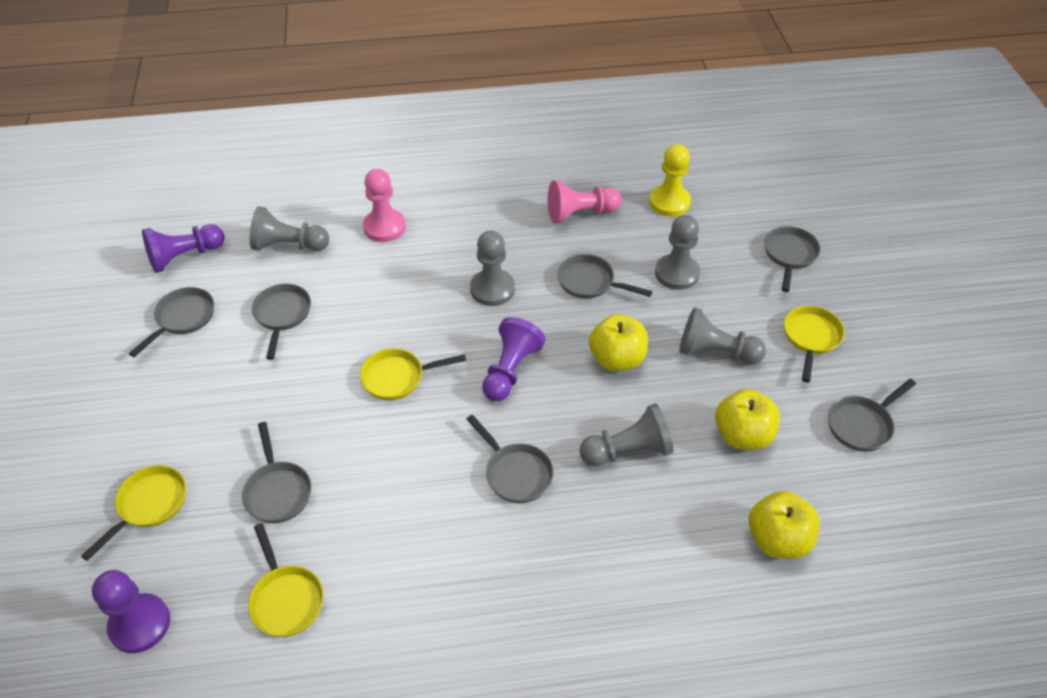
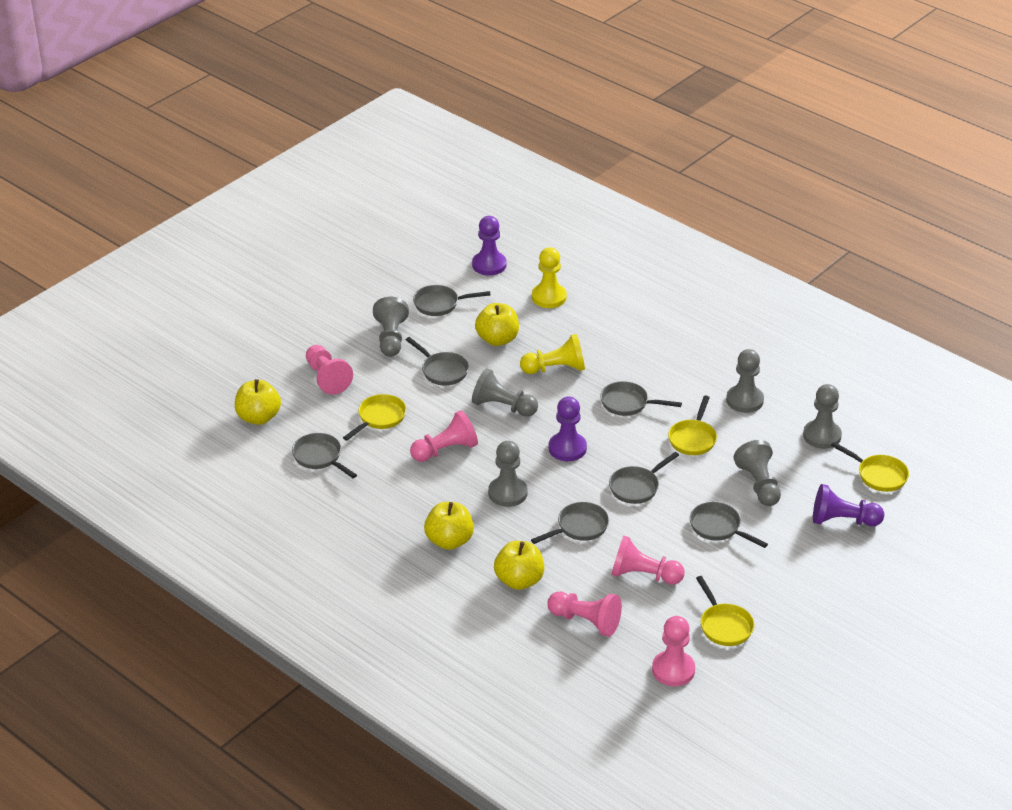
grey pawn: [250,206,329,251] [470,231,515,306] [580,403,674,466] [655,215,700,290] [679,307,766,364] = 5 -> [373,297,409,357] [472,368,538,417] [488,441,527,507] [726,349,764,413] [733,440,781,506] [803,384,842,449] = 6
pink pawn: [363,169,406,242] [548,180,622,223] = 2 -> [306,345,353,395] [410,410,478,462] [547,591,622,637] [611,536,685,585] [652,616,695,686] = 5
yellow apple: [589,314,648,371] [715,389,780,450] [749,491,820,559] = 3 -> [235,379,281,425] [424,502,474,550] [475,303,519,346] [494,541,544,590] = 4
yellow pawn: [649,144,691,217] = 1 -> [520,334,585,374] [532,247,567,308] = 2

